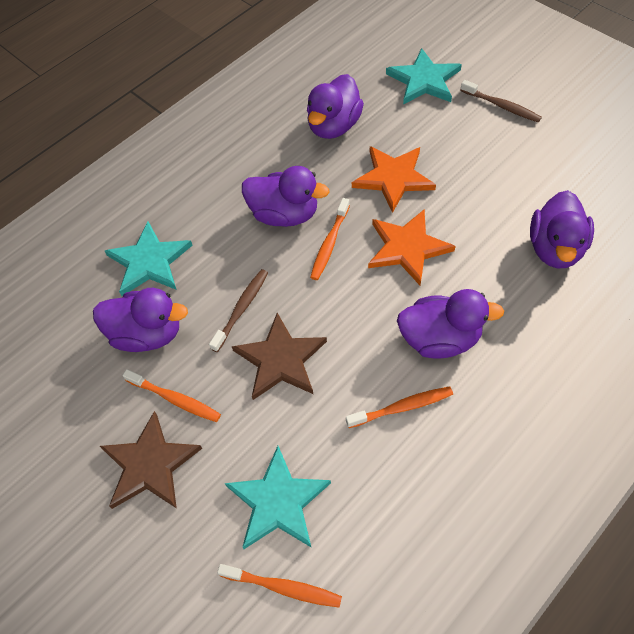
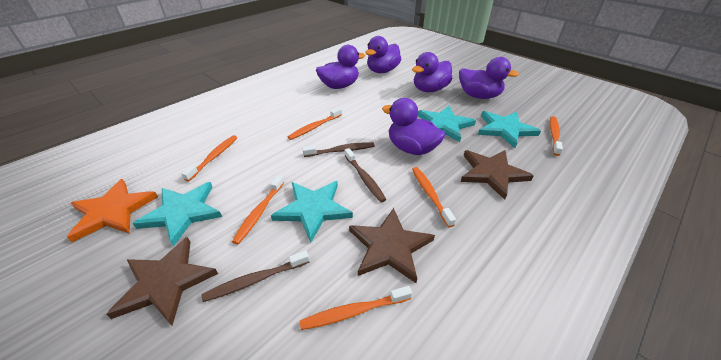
brown star: [100,411,202,509] [232,313,327,400] = 2 -> [106,237,218,326] [349,208,435,283] [461,150,534,200] = 3
brown toothbrush: [209,269,268,352] [460,80,542,122] = 2 -> [202,250,309,302] [302,142,374,157] [344,148,387,203] = 3
orange star: [352,146,436,213] [368,209,456,285] = 2 -> [67,179,158,242] = 1
orange toothbrush: [122,369,221,422] [217,564,342,608] [310,198,350,280] [346,386,453,428] = 4 -> [181,135,237,181] [232,175,284,244] [288,107,342,140] [300,286,412,330] [412,167,456,227] [550,116,563,156] = 6
turquoise star: [105,222,193,296] [225,446,331,549] [386,48,462,104] = 3 -> [132,182,222,247] [271,181,353,243] [418,106,476,142] [478,111,541,148] = 4

